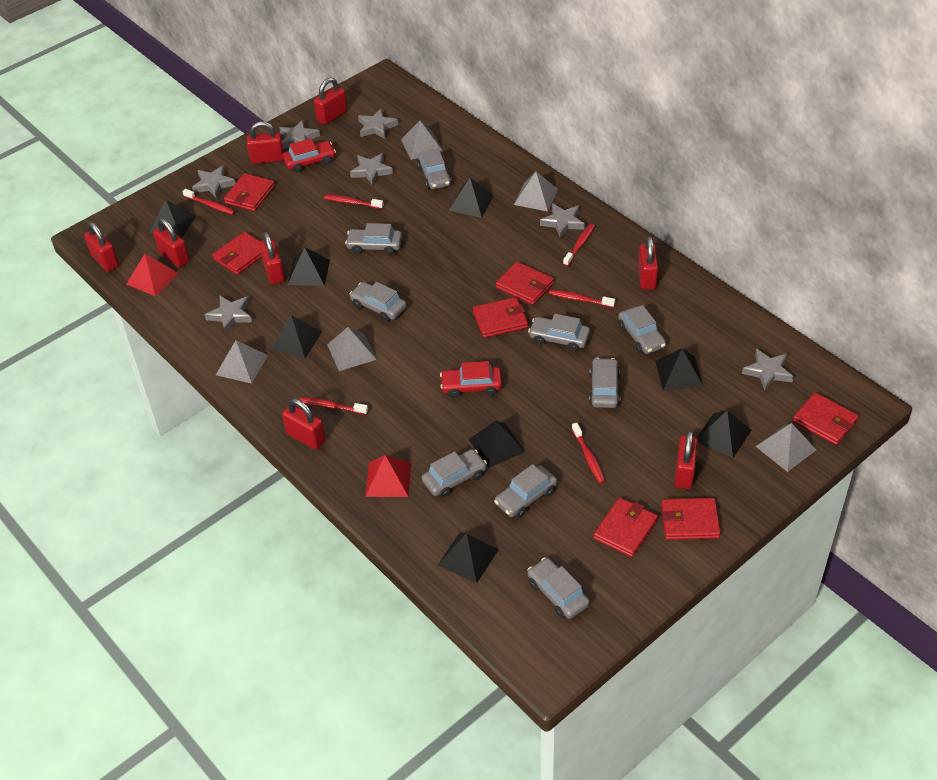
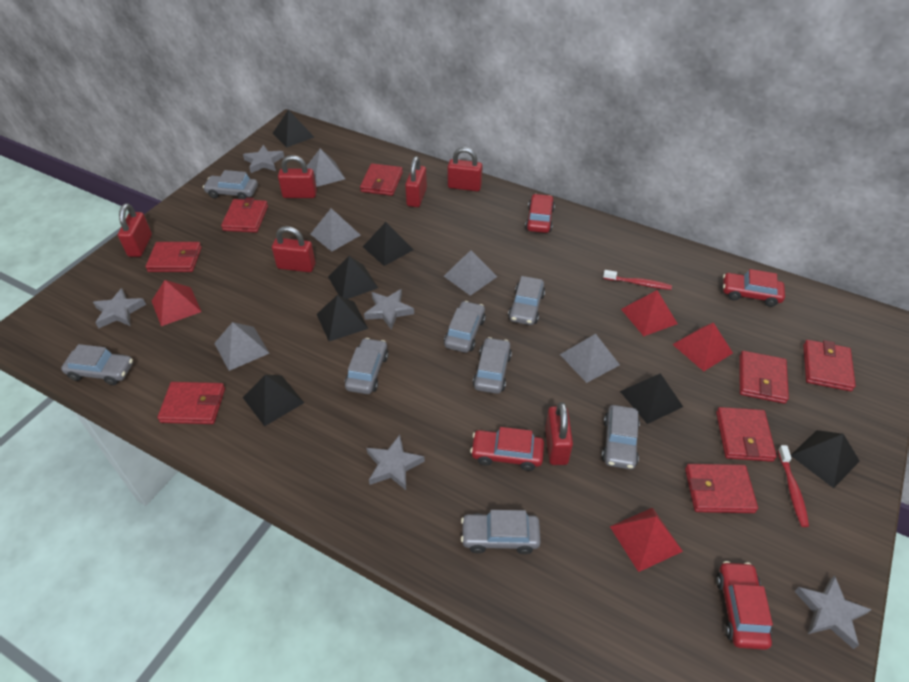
black pyramid: [149,199,196,238] [270,315,322,359] [288,247,330,286] [437,533,498,583] [448,178,494,218] [469,421,525,468] [655,348,703,391] [697,410,751,458] = 8 -> [243,375,304,426] [273,110,314,148] [317,295,368,341] [328,256,378,299] [363,222,414,266] [620,373,683,424] [791,430,860,488] = 7
grey car: [345,223,402,255] [349,282,407,322] [417,148,452,189] [421,449,487,498] [494,464,557,518] [528,314,590,352] [528,557,590,619] [589,358,620,408] [618,305,666,354] = 9 -> [61,344,133,385] [203,170,258,200] [345,338,389,394] [444,301,486,353] [461,510,541,554] [473,337,512,394] [508,276,545,325] [602,405,640,469] = 8
grey star: [192,165,236,199] [205,296,252,334] [279,120,320,149] [350,153,393,186] [358,109,399,139] [540,203,585,238] [742,349,794,391] = 7 -> [93,288,146,328] [243,145,284,173] [364,289,414,330] [366,435,425,490] [794,575,872,649] = 5
red car: [282,138,336,172] [440,361,502,398] = 2 -> [470,427,544,471] [525,194,555,233] [716,561,773,650] [723,269,785,307] = 4
red padlock: [84,222,119,272] [153,218,189,268] [247,121,284,164] [259,232,285,284] [282,399,325,450] [314,77,347,125] [638,236,658,290] [674,430,698,489] = 8 -> [118,203,152,257] [272,226,315,272] [278,155,317,198] [405,156,427,207] [448,147,483,191] [545,402,573,465] = 6
red pyramid: [126,254,178,296] [365,455,411,497] = 2 -> [152,280,201,326] [610,508,683,572] [621,290,678,336] [672,323,733,371] = 4
red toothbrush: [182,189,235,215] [299,397,368,415] [324,195,384,209] [549,290,615,308] [563,224,595,266] [572,423,605,483] = 6 -> [603,270,672,290] [778,445,809,527] = 2
red wallet: [212,232,262,275] [224,173,275,211] [473,297,528,338] [496,261,554,305] [593,497,658,557] [661,498,721,540] [793,392,859,445] = 7 -> [146,242,202,272] [157,382,225,424] [221,198,268,233] [360,163,403,196] [685,464,758,513] [716,407,777,462] [740,351,789,404] [803,340,856,391] = 8

